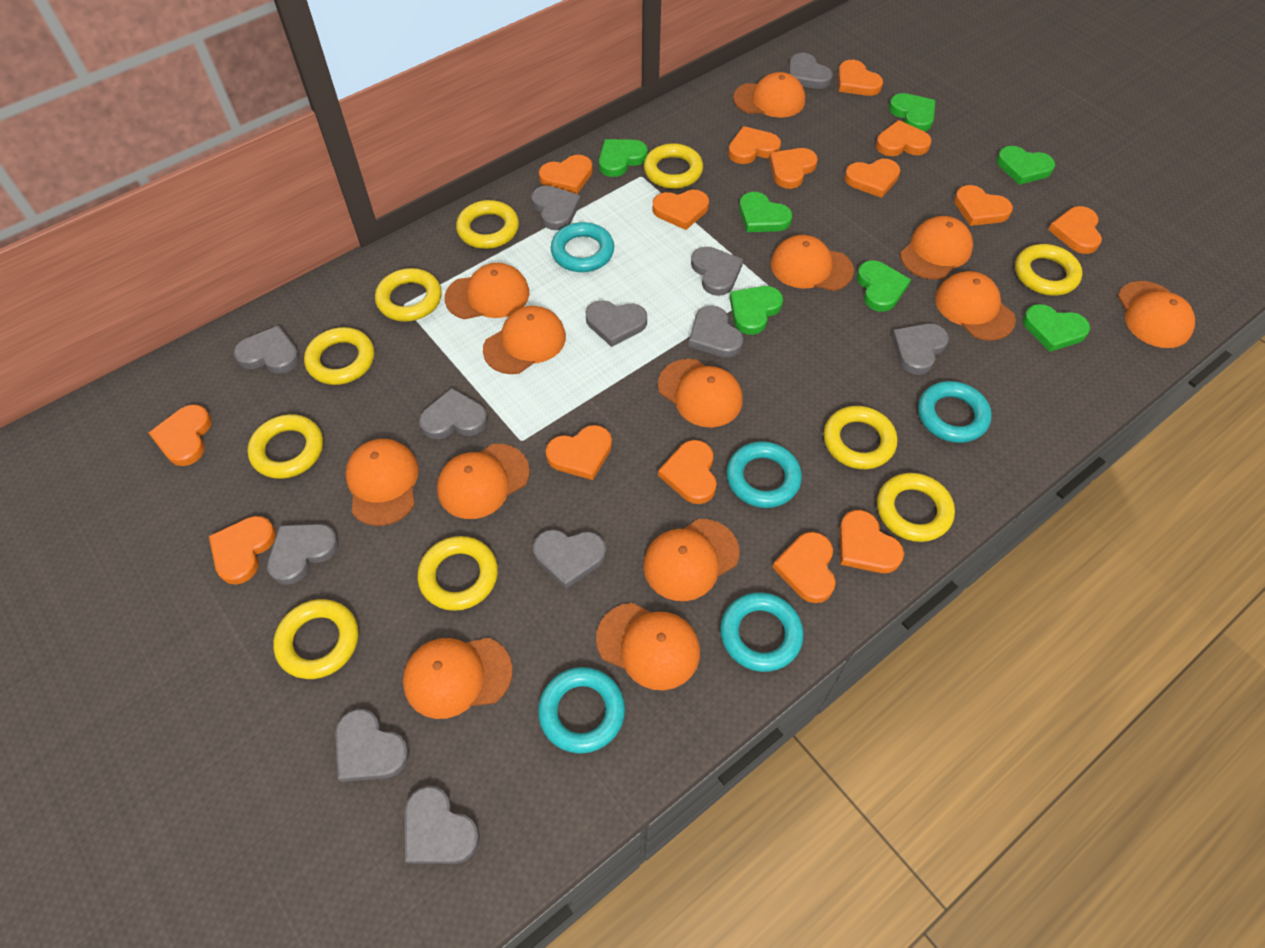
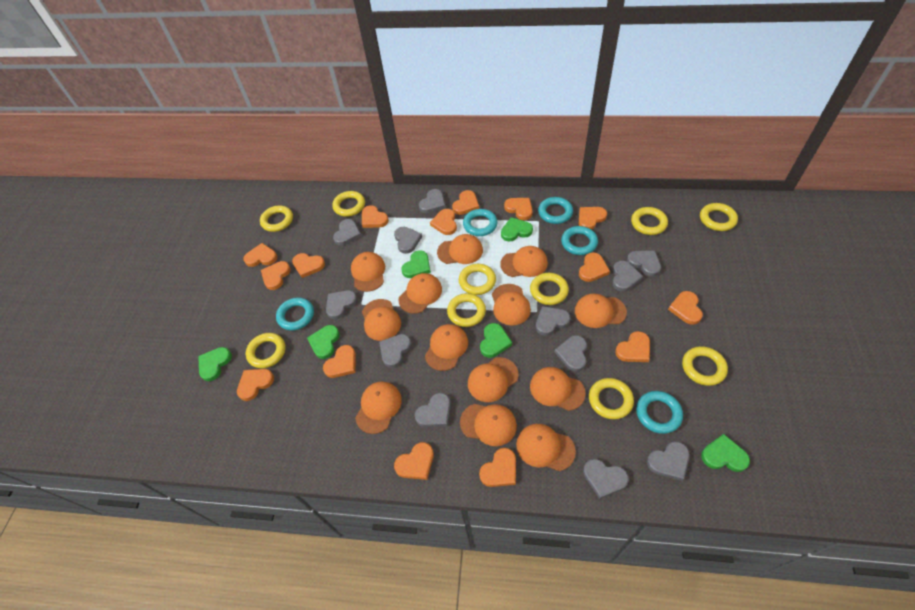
green heart: [599,139,648,177] [730,286,783,335] [739,192,792,232] [857,260,911,312] [889,93,935,132] [997,146,1055,185] [1023,304,1090,352] = 7 -> [198,347,232,381] [307,325,340,359] [402,250,431,278] [480,323,512,358] [501,217,533,241] [701,434,750,472] = 6

